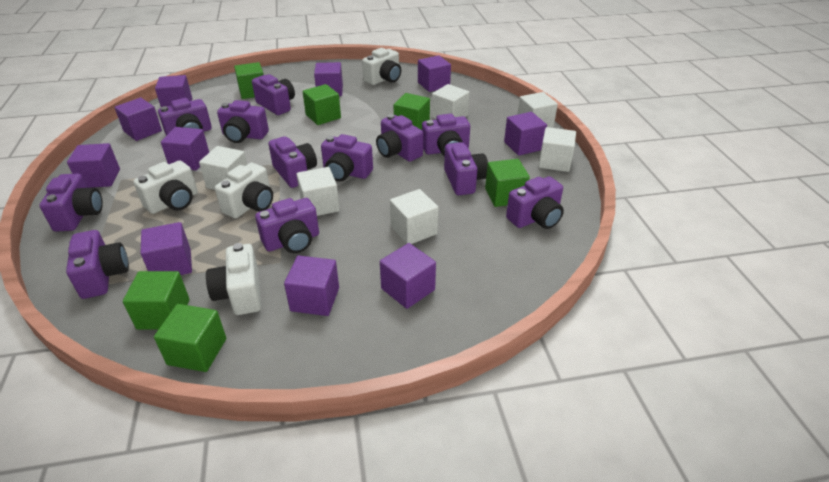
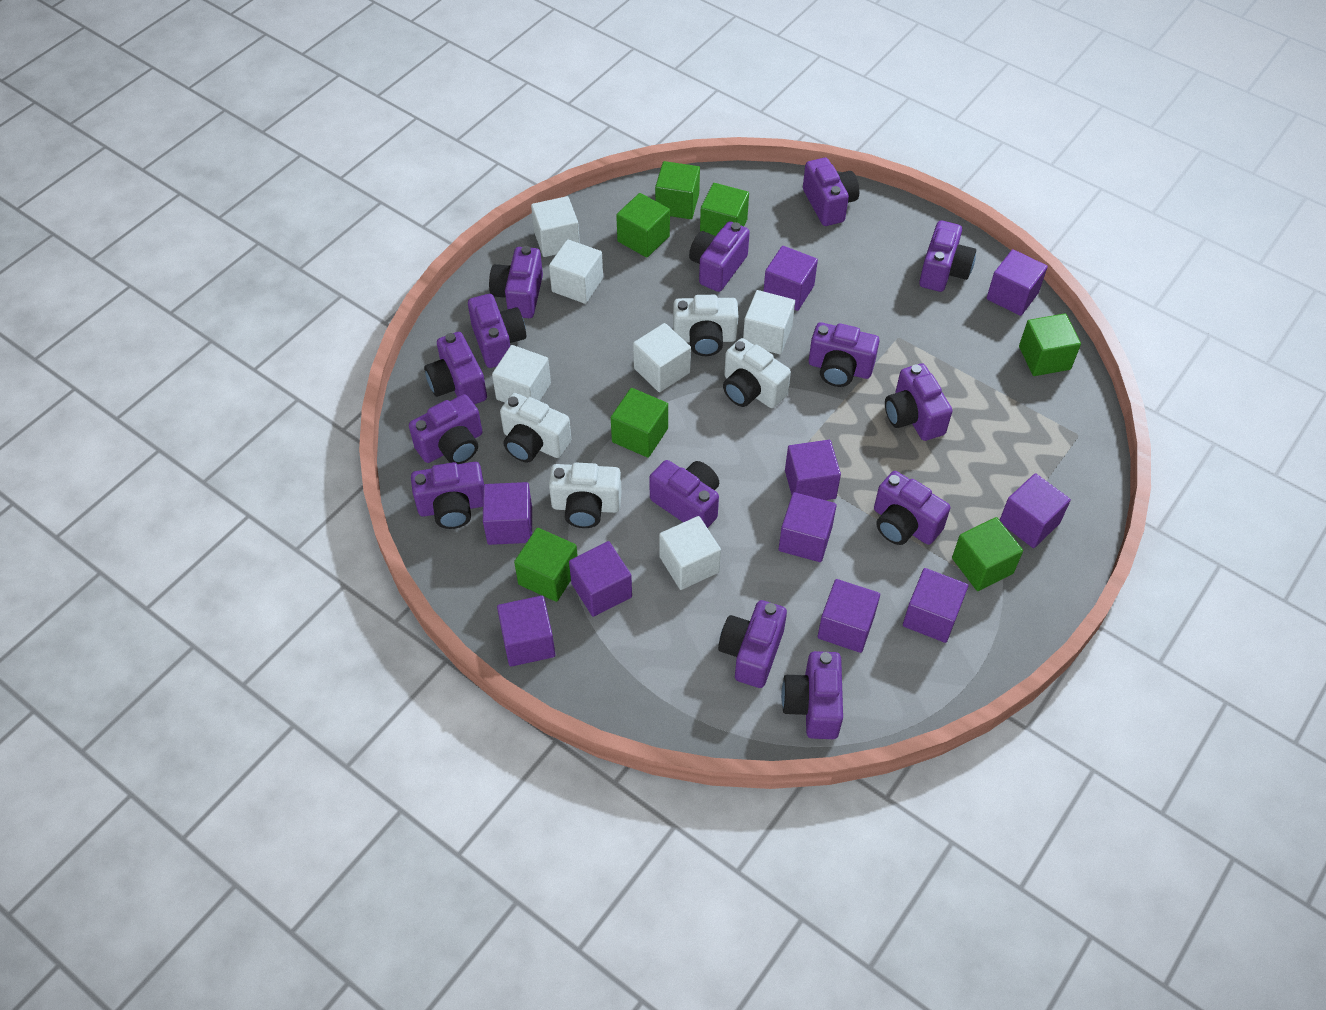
green cube: [123,271,189,330] [154,304,226,372] [234,62,264,99] [303,84,341,125] [393,93,430,130] [485,159,530,207] = 6 -> [514,528,578,602] [611,388,668,458] [616,193,670,258] [655,161,700,219] [700,183,749,236] [952,517,1023,591] [1019,313,1081,376] = 7
purple camera: [39,174,103,232] [66,230,129,299] [158,98,212,136] [217,100,269,143] [252,74,295,115] [255,198,319,253] [268,136,317,188] [321,134,373,181] [376,114,423,162] [422,114,470,157] [444,142,488,195] [506,177,564,229] = 12 -> [409,394,483,464] [411,462,484,529] [424,332,487,404] [468,294,526,368] [489,246,543,318] [649,460,719,528] [689,221,750,292] [718,600,787,688] [781,651,843,739] [803,158,859,226] [809,322,879,387] [874,471,950,545] [885,363,952,441] [919,220,976,292] = 14

